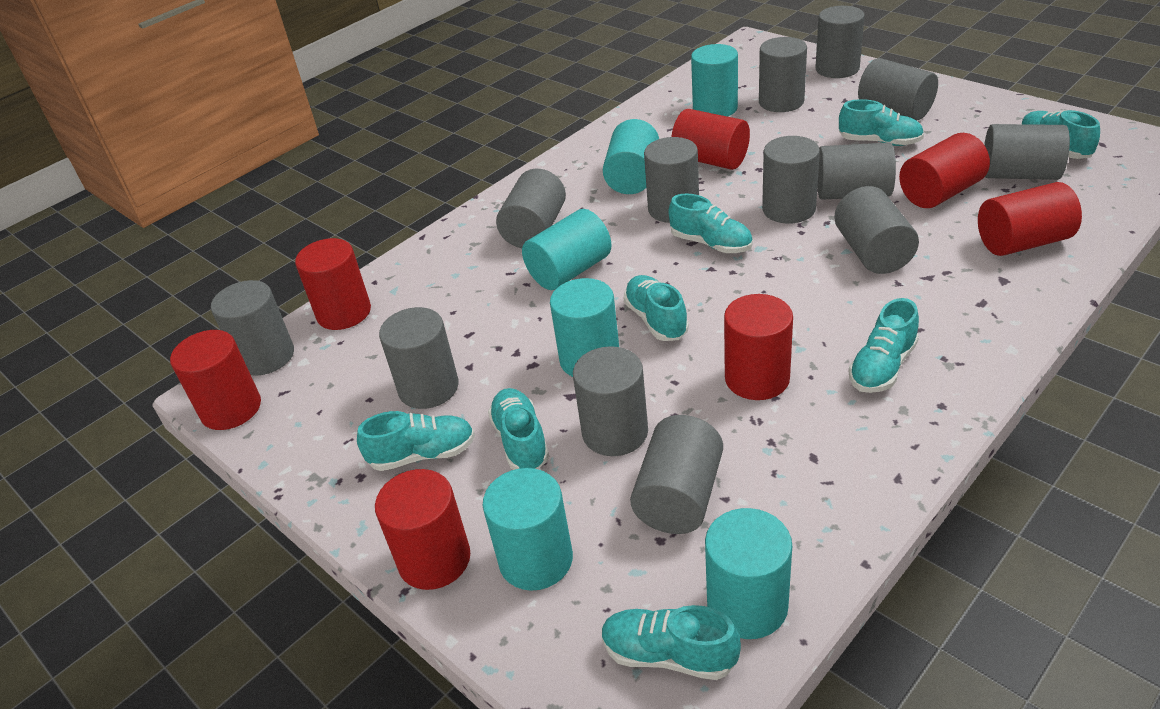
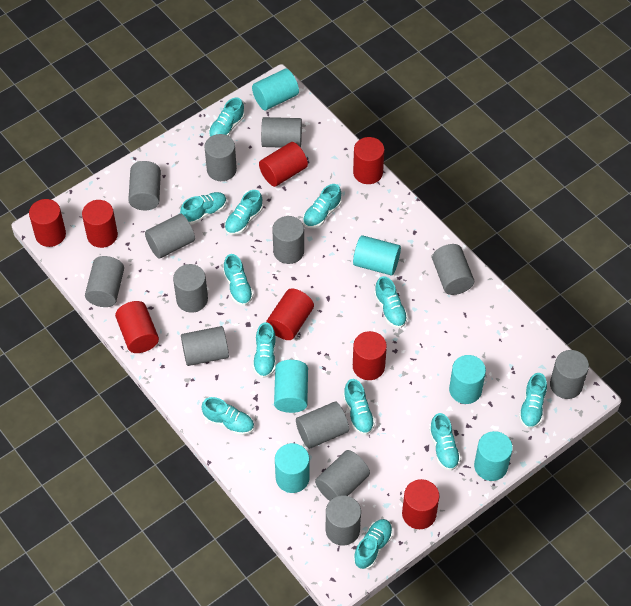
red cylinder: [170,330,261,430] [295,238,371,330] [375,469,470,590] [671,109,750,170] [724,294,793,400] [899,133,990,208] [978,182,1082,256] = 7 -> [29,199,66,247] [82,200,118,248] [115,301,159,353] [259,142,308,187] [266,289,314,340] [353,137,384,184] [353,331,387,380] [402,479,439,529] = 8
turquoise shoe: [357,411,475,471] [488,388,549,470] [601,605,741,680] [623,275,689,341] [669,194,753,253] [839,99,924,146] [849,298,919,393] [1021,110,1100,159] = 8 -> [180,192,227,224] [201,397,254,435] [209,98,245,138] [223,254,254,306] [224,190,263,235] [253,322,276,378] [303,184,342,228] [343,379,375,435] [353,519,393,569] [374,276,408,328] [429,413,461,471] [519,373,547,429] = 12

